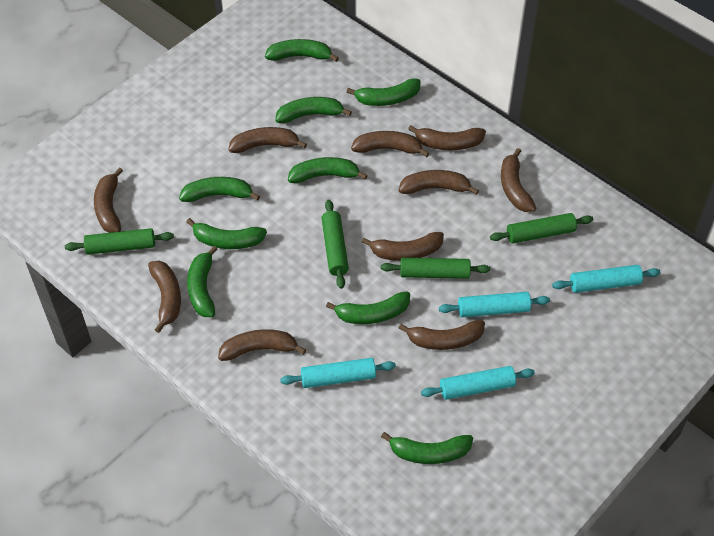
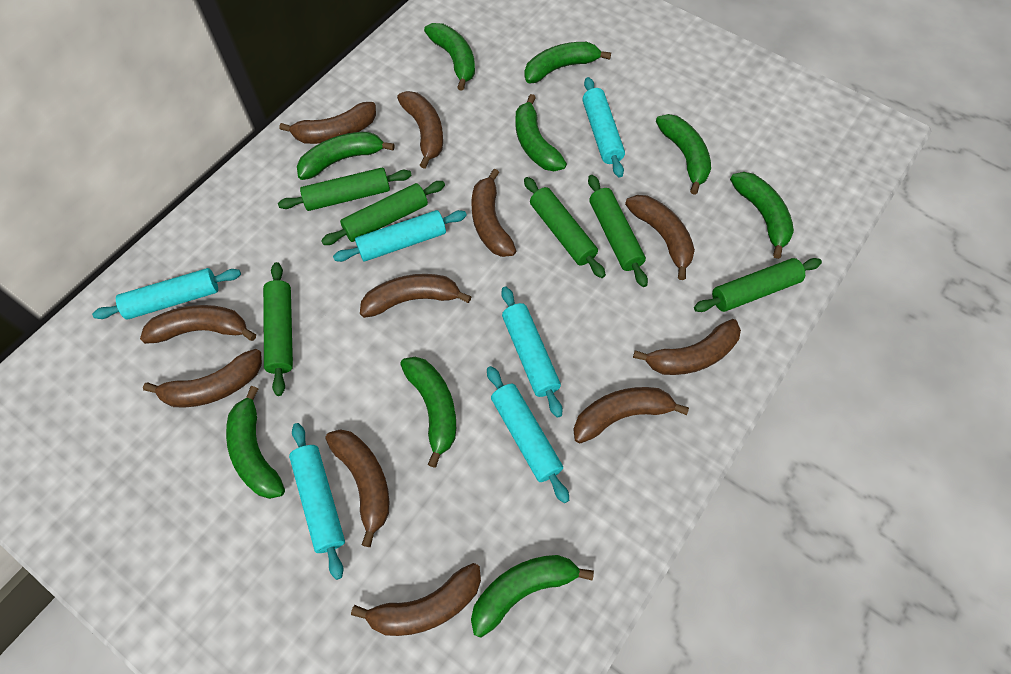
brown banana: [94,168,123,233] [148,261,181,333] [218,329,306,361] [229,127,307,153] [351,131,430,157] [362,232,444,261] [399,170,479,195] [399,320,485,350] [408,125,486,150] [501,148,536,212] = 10 -> [140,305,256,344] [143,349,262,407] [279,102,376,144] [326,429,389,547] [351,563,481,636] [360,274,472,318] [397,91,443,169] [471,169,516,257] [573,387,689,443] [625,195,695,280] [633,319,741,375] = 11
green rolling pin: [65,228,174,255] [321,200,349,289] [380,258,490,279] [490,213,593,244] = 4 -> [263,262,293,396] [278,168,412,211] [321,181,445,245] [524,177,606,278] [588,175,648,287] [694,258,822,312] = 6
turquoise rolling pin: [280,358,396,388] [421,366,535,400] [439,292,550,317] [552,265,660,293] = 4 -> [92,268,241,320] [289,423,345,580] [333,210,467,262] [487,366,569,503] [501,286,563,418] [583,77,625,178] = 6

